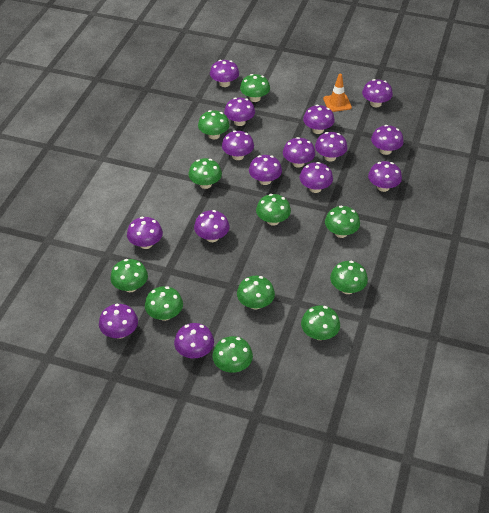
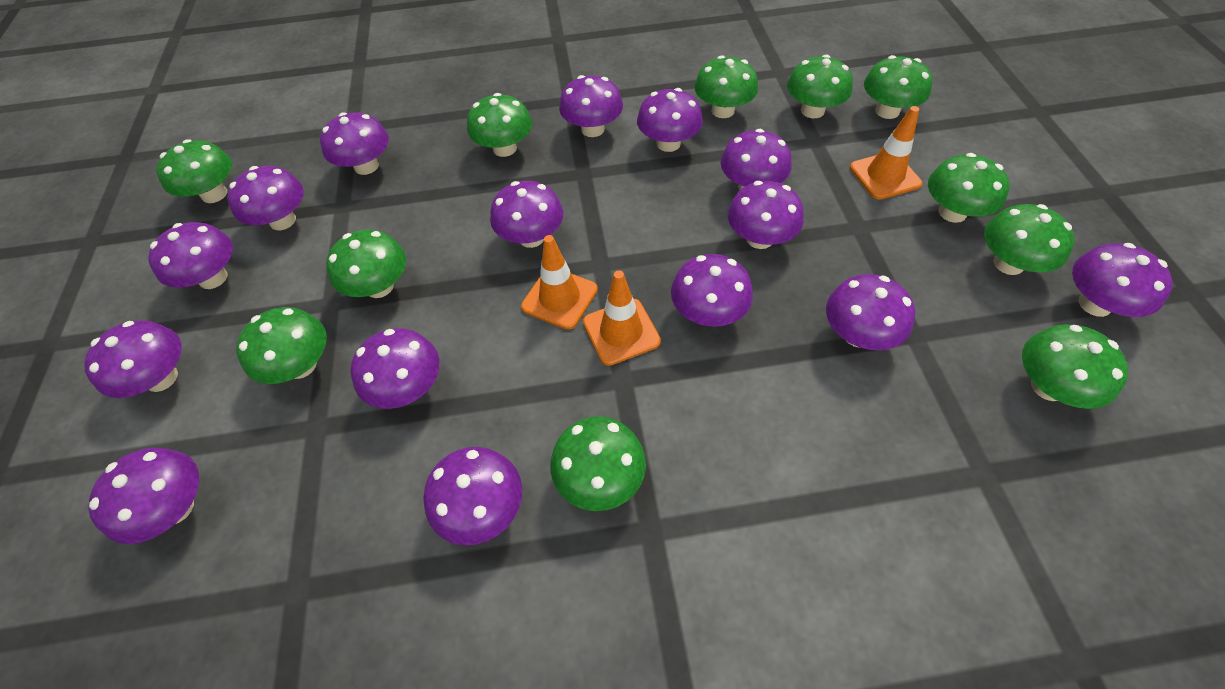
orange traffic cone: [323,74,352,112] = 1 -> [521,235,598,330] [583,270,661,366] [850,106,922,200] = 3

